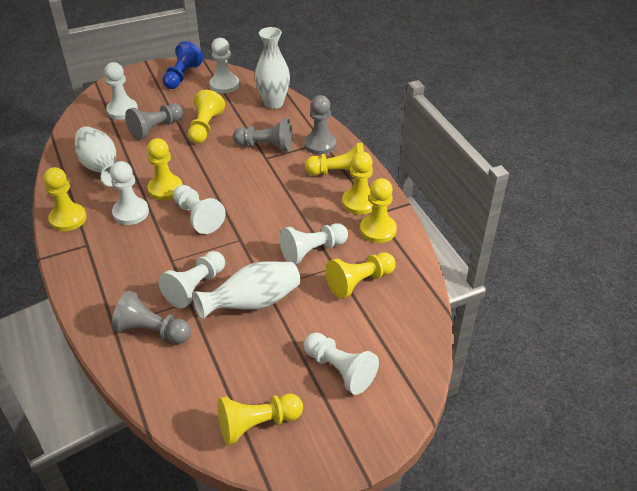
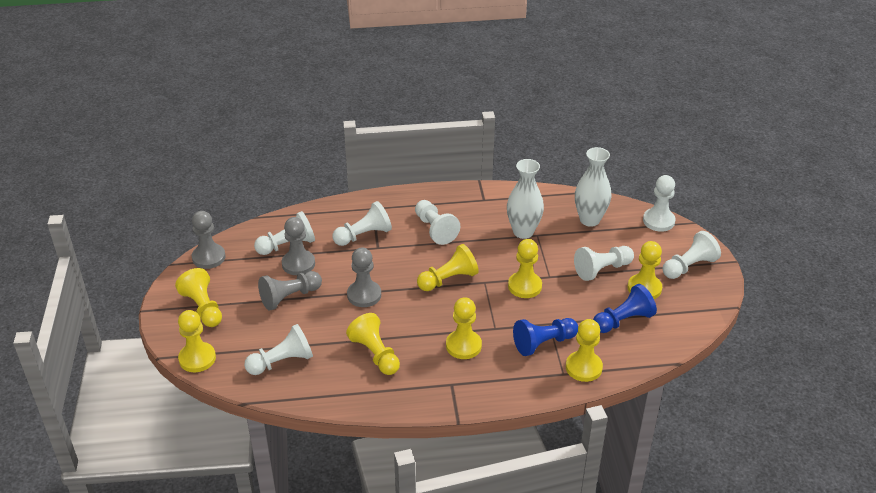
blue pawn: [162,41,203,89] = 1 -> [513,318,578,356] [593,284,657,333] = 2
white vase: [75,126,116,187] [193,261,300,320] [255,27,290,109] = 3 -> [507,159,544,239] [575,147,612,227] = 2

